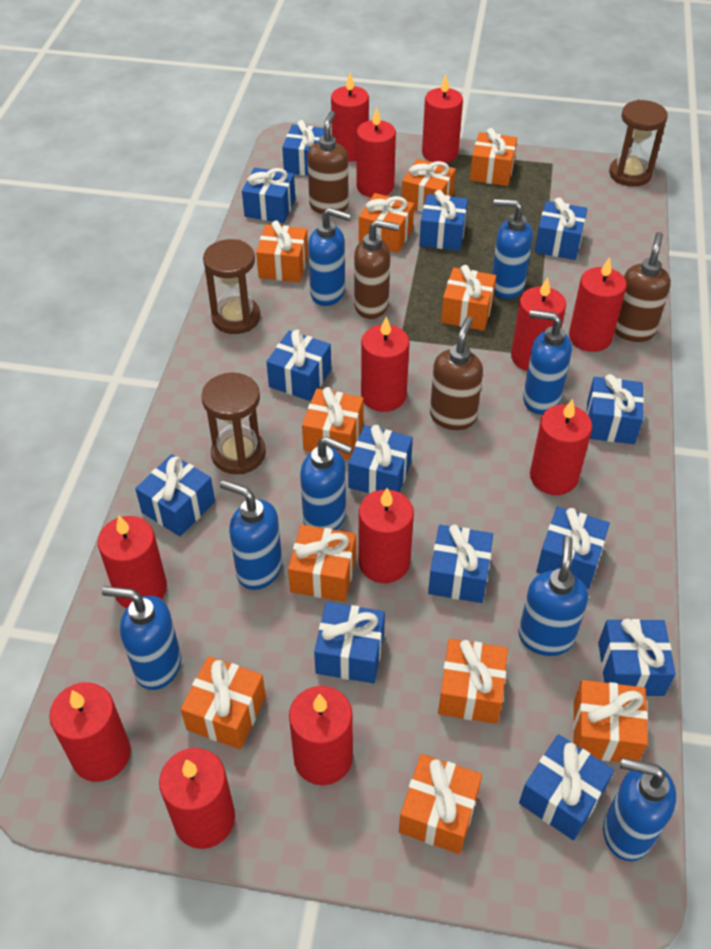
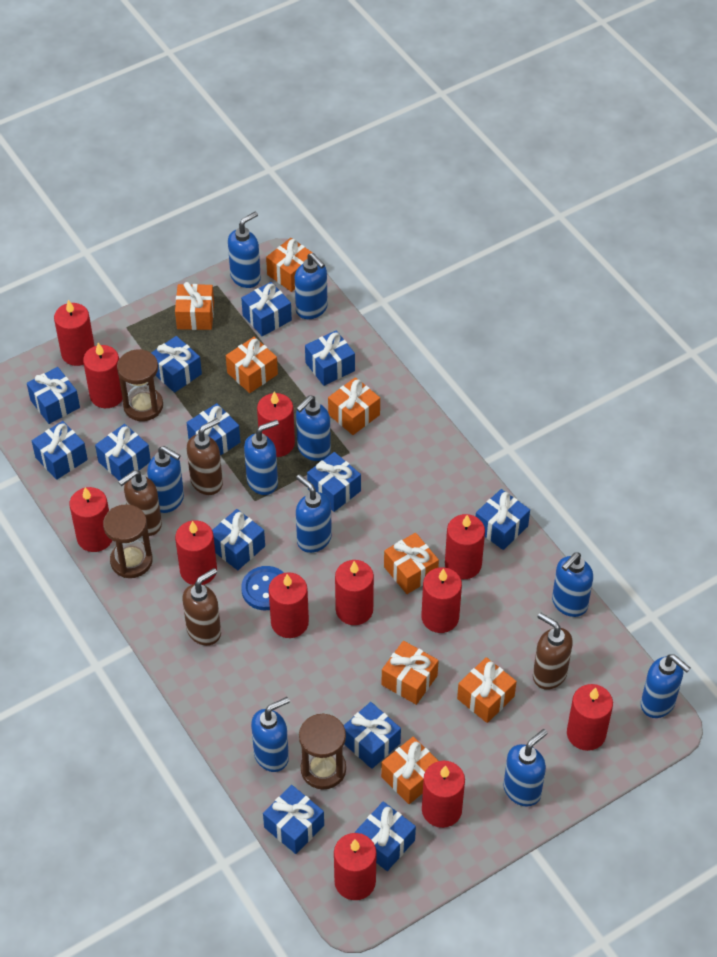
blue button: none = 0 -> [241,566,284,610] = 1
blue soap dispenser: [102,586,181,690] [220,480,282,590] [300,436,353,530] [308,208,351,306] [492,199,533,299] [518,536,588,656] [523,310,572,414] [603,757,676,861] = 8 -> [147,446,184,513] [228,211,261,288] [244,420,279,495] [251,697,290,772] [295,253,328,319] [296,395,331,461] [296,474,332,553] [504,729,548,807] [552,552,593,617] [641,654,691,718] = 10
orange gift: [181,656,266,749] [256,220,308,282] [288,525,356,602] [302,387,364,460] [359,193,414,253] [399,754,482,854] [402,159,456,212] [438,639,508,724] [441,265,496,331] [470,128,517,186] [573,680,648,762] = 11 -> [175,282,214,330] [226,337,278,393] [266,238,313,292] [328,377,380,435] [381,641,439,705] [381,736,438,804] [384,533,439,594] [457,657,517,723] = 8

